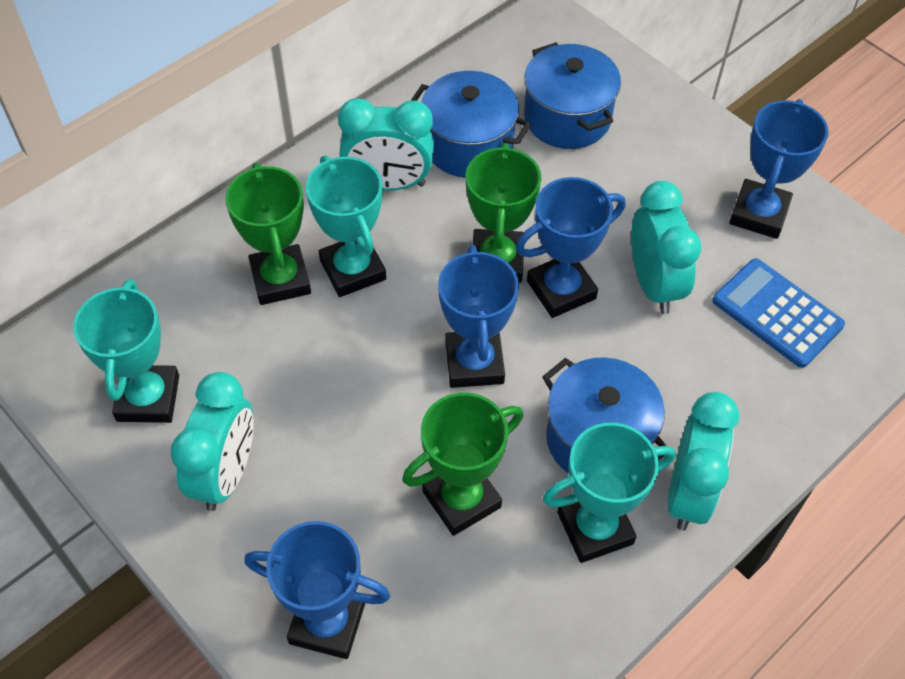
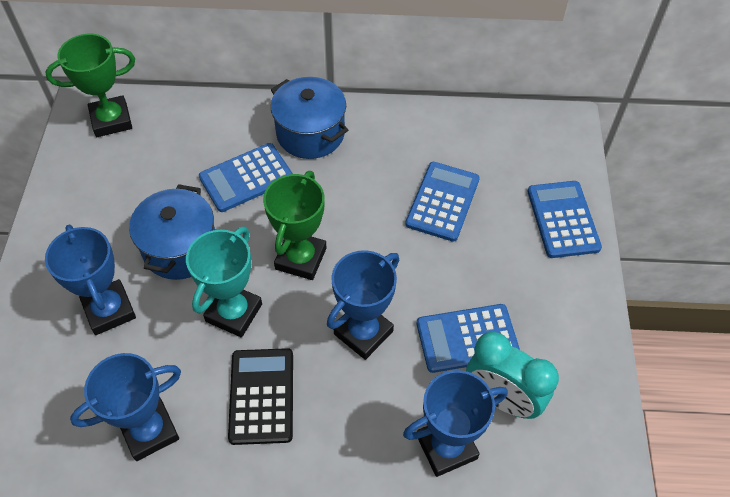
black calculator: none = 0 -> [228,348,293,445] = 1
blue calculator: [712,258,845,368] = 1 -> [199,143,293,212] [405,162,480,242] [417,304,520,373] [527,181,602,258] = 4
blue pot: [411,71,531,178] [524,42,621,149] [542,357,667,474] = 3 -> [129,184,215,280] [271,77,348,159] = 2
green trophy: [225,163,311,305] [402,393,523,536] [465,143,542,283] = 3 -> [45,34,135,137] [263,171,327,280] = 2
turquoise clock: [171,372,254,511] [338,98,434,190] [631,181,701,314] [667,392,739,531] = 4 -> [466,332,559,419] = 1
turquoise trophy: [73,279,179,423] [306,155,386,297] [543,423,676,563] = 3 -> [186,226,262,337] = 1

